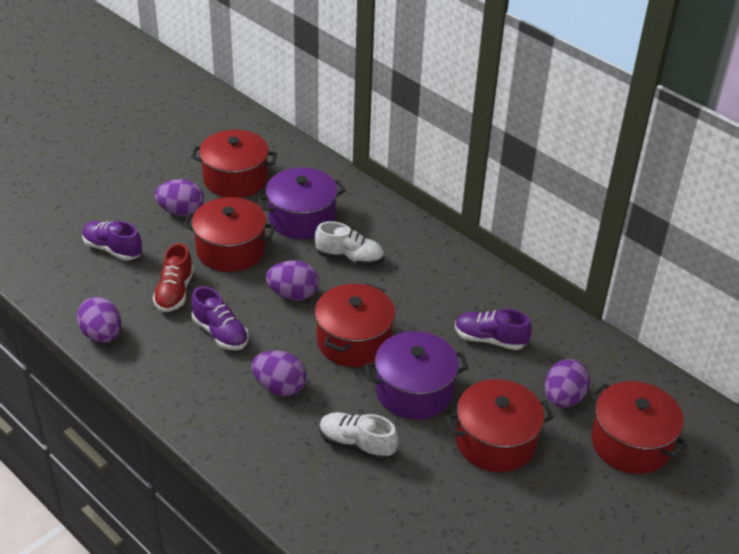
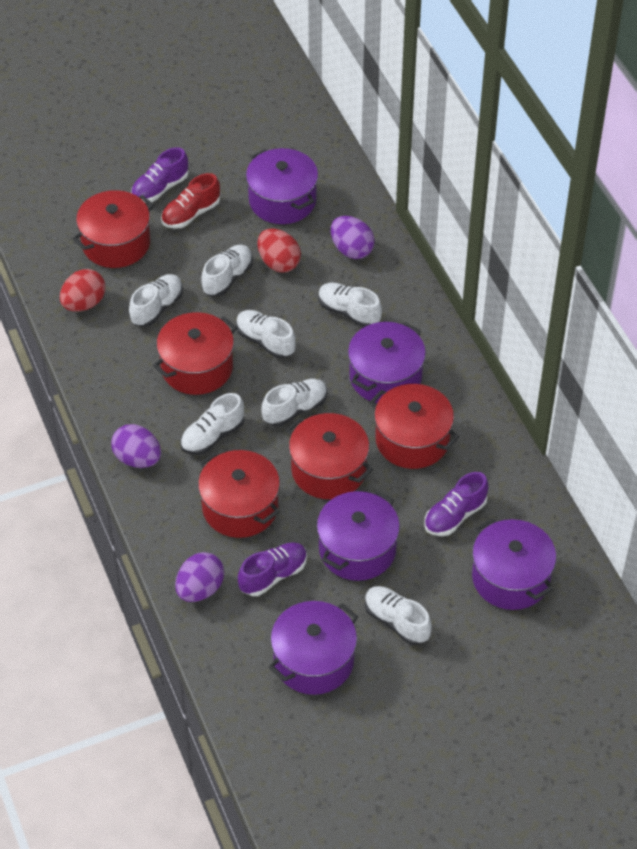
purple egg: [77,297,121,343] [155,179,204,216] [252,350,307,396] [266,260,319,300] [545,359,590,408] = 5 -> [111,424,161,468] [175,552,224,602] [331,216,375,259] = 3
purple pot: [257,167,346,239] [364,331,468,419] = 2 -> [246,148,318,224] [269,601,358,695] [317,490,400,581] [348,322,426,403] [472,518,556,610] = 5
red egg: none = 0 -> [60,269,105,312] [257,228,301,273] = 2
white shoe: [315,221,384,266] [319,412,398,461] = 2 -> [129,274,183,327] [180,393,244,455] [201,245,253,297] [236,310,296,359] [262,379,327,427] [319,283,382,327] [365,586,432,645] = 7

